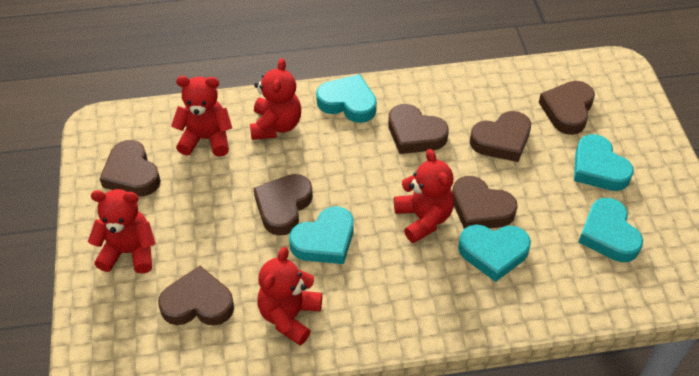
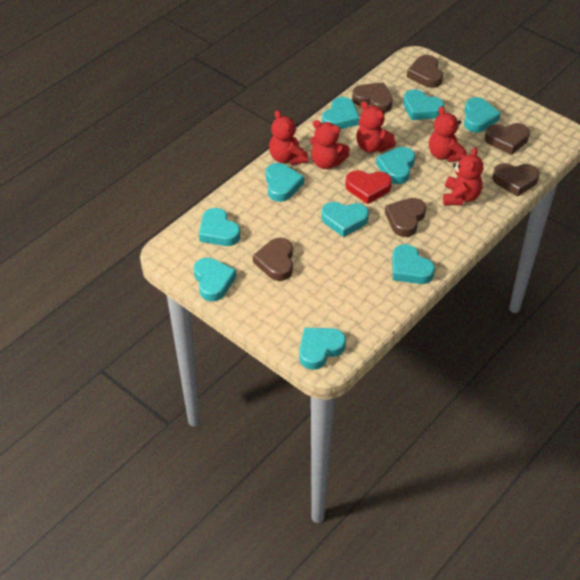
brown heart: [99,140,161,196] [158,266,234,326] [253,174,313,236] [388,104,449,154] [452,176,518,229] [470,111,531,162] [539,81,595,135] = 7 -> [253,238,293,281] [352,83,393,113] [385,198,426,237] [407,55,443,88] [485,123,530,155] [492,163,540,197] = 6
red heart: none = 0 -> [345,170,392,204] = 1
turquoise heart: [289,207,354,264] [316,74,377,123] [458,225,531,282] [574,134,634,191] [578,198,643,262] = 5 -> [194,258,237,301] [199,208,240,246] [266,163,304,202] [299,328,346,370] [321,202,369,237] [322,97,360,129] [376,147,415,184] [392,244,435,284] [403,89,444,120] [464,97,501,133] = 10

